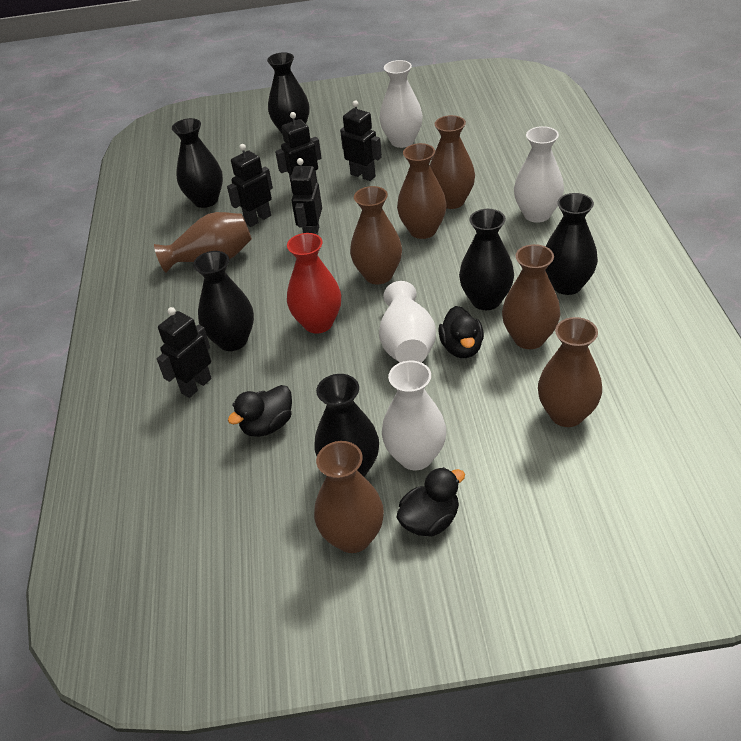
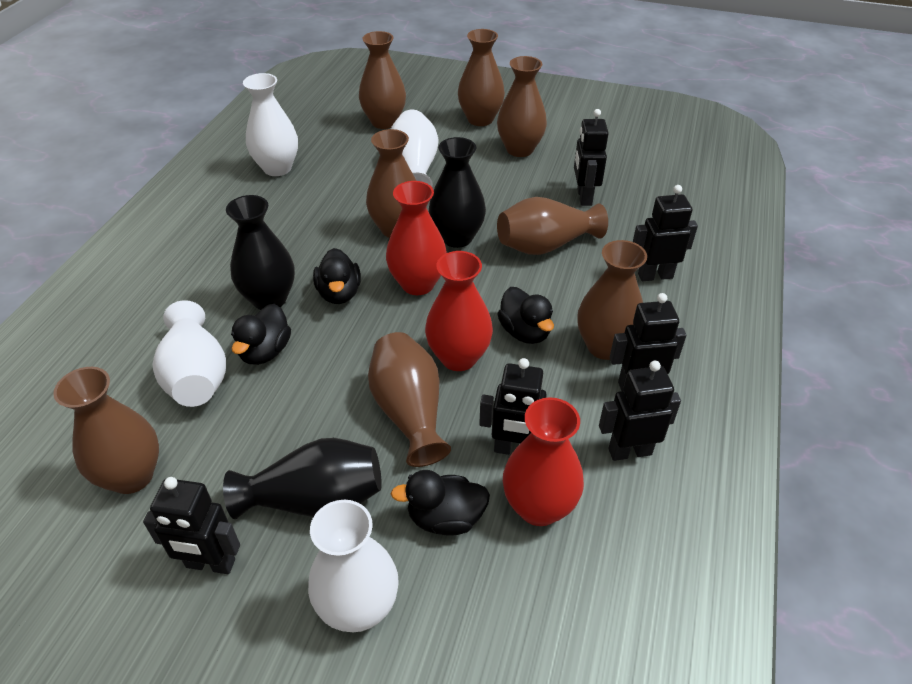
black duck: [228,385,292,437] [396,467,465,537] [438,306,484,358] = 3 -> [231,304,291,365] [313,248,361,304] [391,470,490,536] [497,287,554,344] = 4
black robot: [157,307,212,398] [227,144,273,227] [275,112,321,189] [290,158,322,234] [340,100,382,181] = 5 -> [143,477,240,574] [479,358,547,455] [574,109,609,206] [599,361,681,461] [610,293,686,391] [633,185,698,281] = 6
black vase: [172,118,223,208] [193,251,254,351] [267,52,309,135] [314,374,379,477] [459,209,514,310] [545,193,598,295] = 6 -> [223,438,382,519] [226,195,295,310] [429,137,486,248] = 3
brown vase: [154,212,252,273] [314,441,384,553] [350,186,402,284] [397,143,446,239] [430,115,475,209] [502,244,561,349] [538,317,602,427] = 7 -> [53,367,159,494] [359,31,406,129] [366,129,416,238] [368,332,451,467] [458,29,505,126] [497,56,547,157] [497,197,608,255] [577,240,647,360] = 8
red vase: [287,233,341,334] = 1 -> [386,181,447,295] [425,251,493,371] [503,397,584,526] = 3

